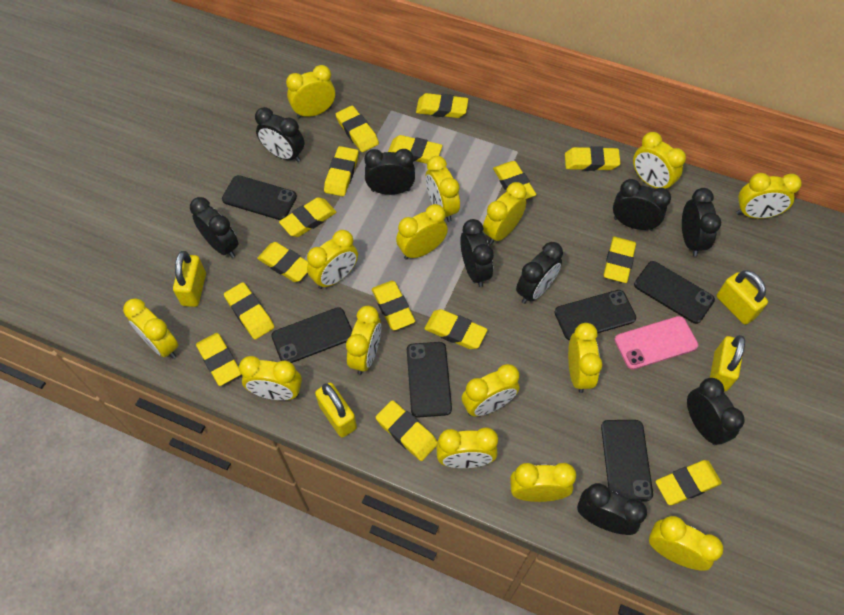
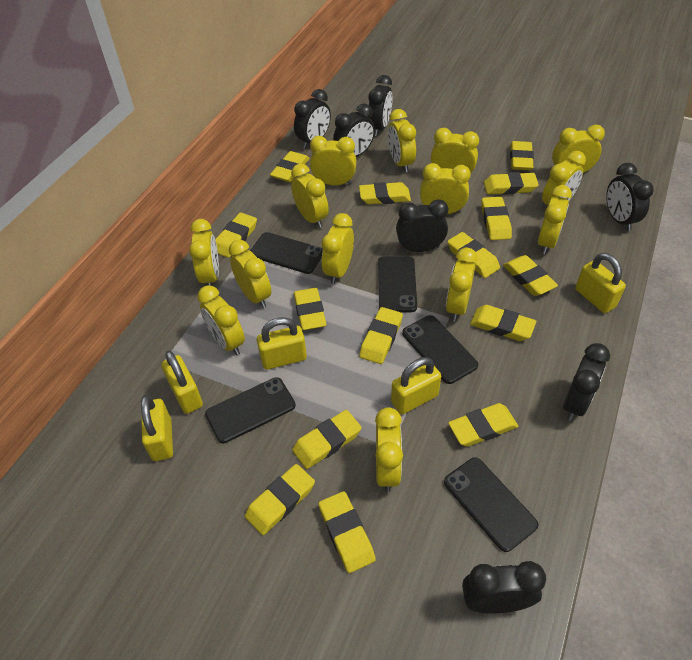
black clock: [190,197,238,258] [255,107,304,162] [364,149,415,195] [460,219,494,287] [516,242,563,304] [577,483,647,535] [613,179,671,231] [682,188,721,256] [687,378,745,445] = 9 -> [294,89,331,149] [333,103,375,157] [368,75,393,136] [396,199,448,252] [462,561,546,614] [563,343,610,421] [606,163,654,231] = 7
black phone: [222,175,297,220] [271,307,352,363] [407,342,452,417] [555,290,636,340] [601,420,653,501] [634,261,715,324] = 6 -> [205,377,296,443] [250,232,323,274] [378,256,417,312] [402,315,478,384] [444,457,538,552] = 5
pink phone: [615,316,698,370] = 1 -> none = 0
yellow clock: [123,298,178,358] [239,356,302,400] [286,65,335,118] [307,230,358,289] [346,306,381,374] [396,204,448,260] [426,156,460,222] [436,427,498,468] [462,364,520,416] [483,182,527,244] [510,463,576,502] [568,323,603,393] [633,132,686,189] [649,516,724,571] [736,173,802,219] = 15 -> [189,219,219,286] [197,285,245,355] [229,240,271,308] [291,164,329,228] [310,136,357,186] [322,213,354,284] [375,407,403,492] [388,109,416,173] [420,163,471,214] [431,128,479,172] [446,248,477,321] [538,185,572,254] [542,151,586,205] [552,125,605,173] = 14
yellow padlock: [173,251,206,307] [315,383,357,438] [710,335,745,391] [717,270,768,325] = 4 -> [141,395,173,461] [161,351,203,414] [257,317,307,370] [391,357,441,414] [575,253,626,313] = 5

